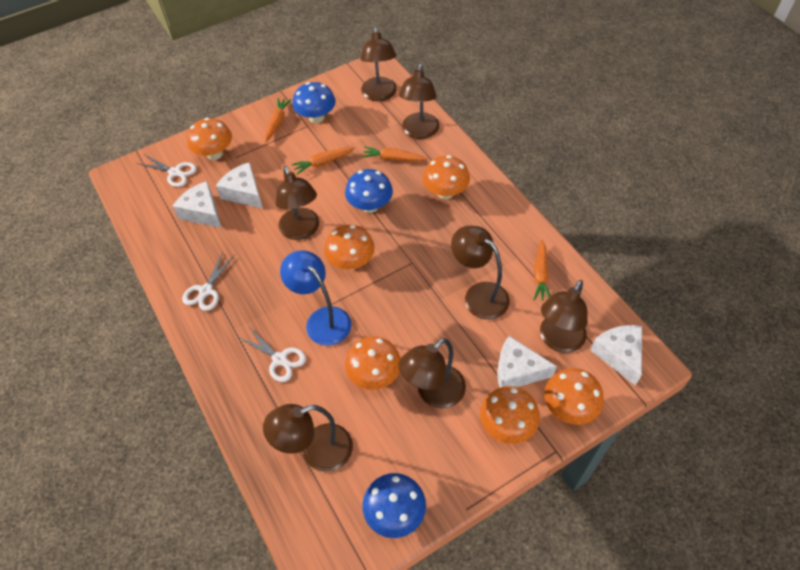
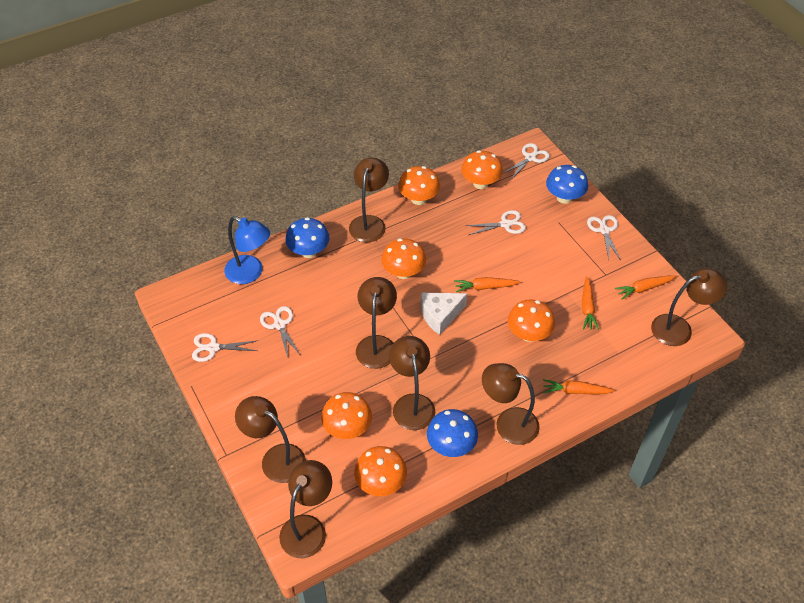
white cheese: [172,181,222,228] [216,162,263,208] [497,336,557,388] [590,325,642,386] = 4 -> [421,292,467,335] = 1
white scissors: [137,155,197,187] [182,252,235,311] [238,328,306,382] = 3 -> [192,333,258,362] [260,306,300,357] [465,210,526,235] [502,143,550,178] [587,215,621,260] = 5

